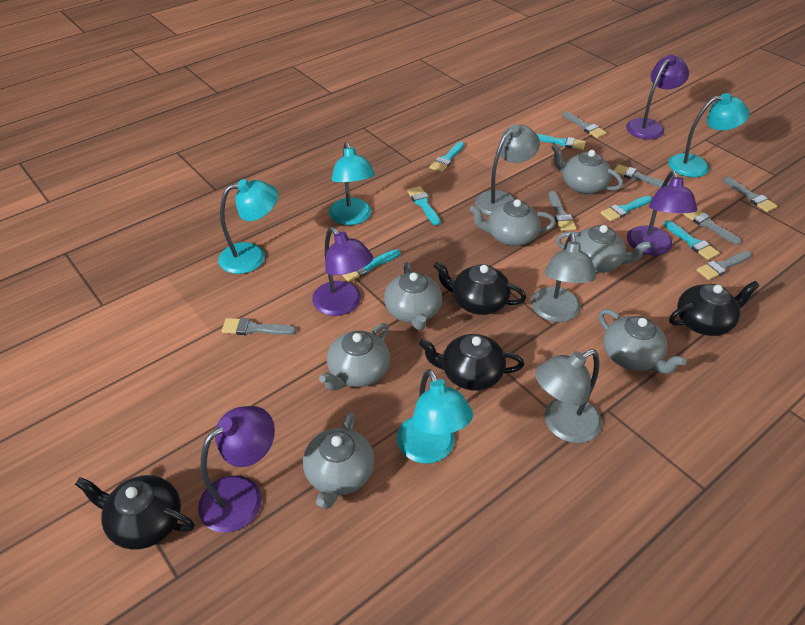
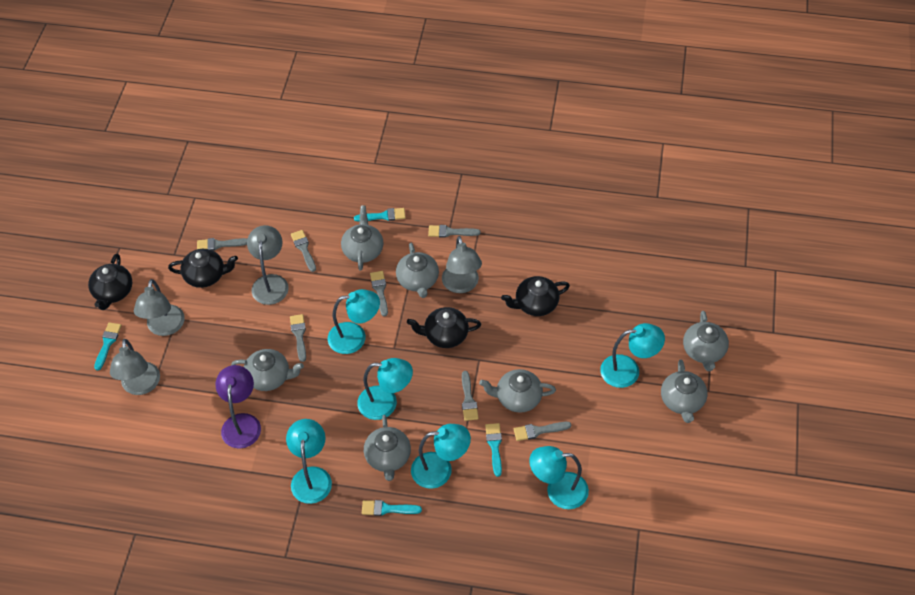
grey lamp: [475,124,540,216] [531,234,596,322] [535,349,602,443] = 3 -> [110,339,160,395] [134,279,185,336] [247,225,289,305] [442,236,482,293] = 4
purple lamp: [198,406,275,533] [312,227,373,316] [626,55,689,139] [627,171,697,256] = 4 -> [215,365,261,449] = 1
turquoise brush: [342,249,400,282] [407,186,440,225] [429,142,464,173] [537,134,586,150] [601,196,652,221] [663,220,720,260] = 6 -> [94,322,122,370] [354,208,406,222] [362,500,422,516] [485,423,502,477] = 4
turquoise lamp: [218,179,278,274] [329,142,375,225] [397,369,473,464] [668,93,750,177] = 4 -> [286,419,332,504] [328,289,380,354] [357,358,413,420] [411,424,471,489] [529,446,589,509] [600,323,665,388] = 6

